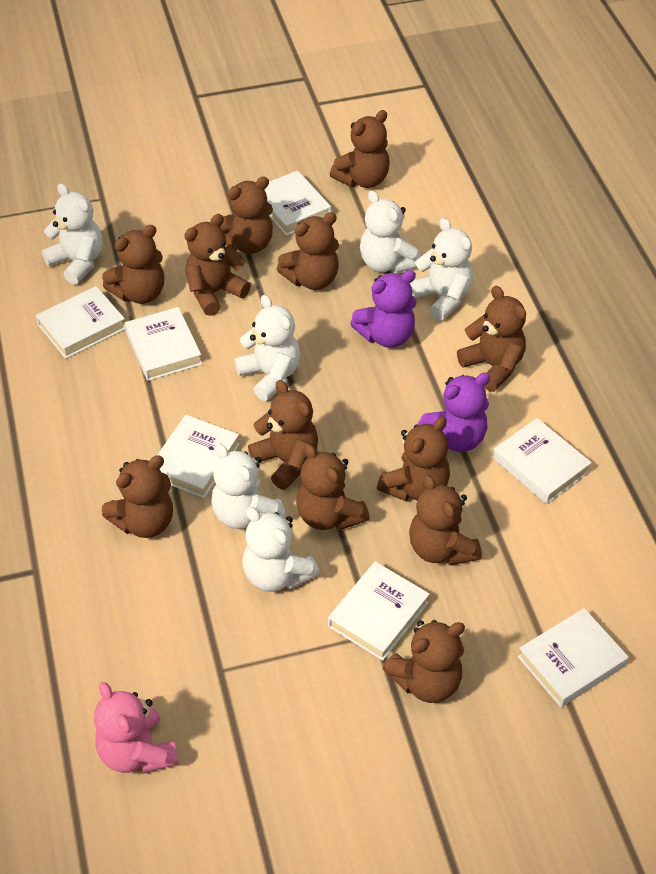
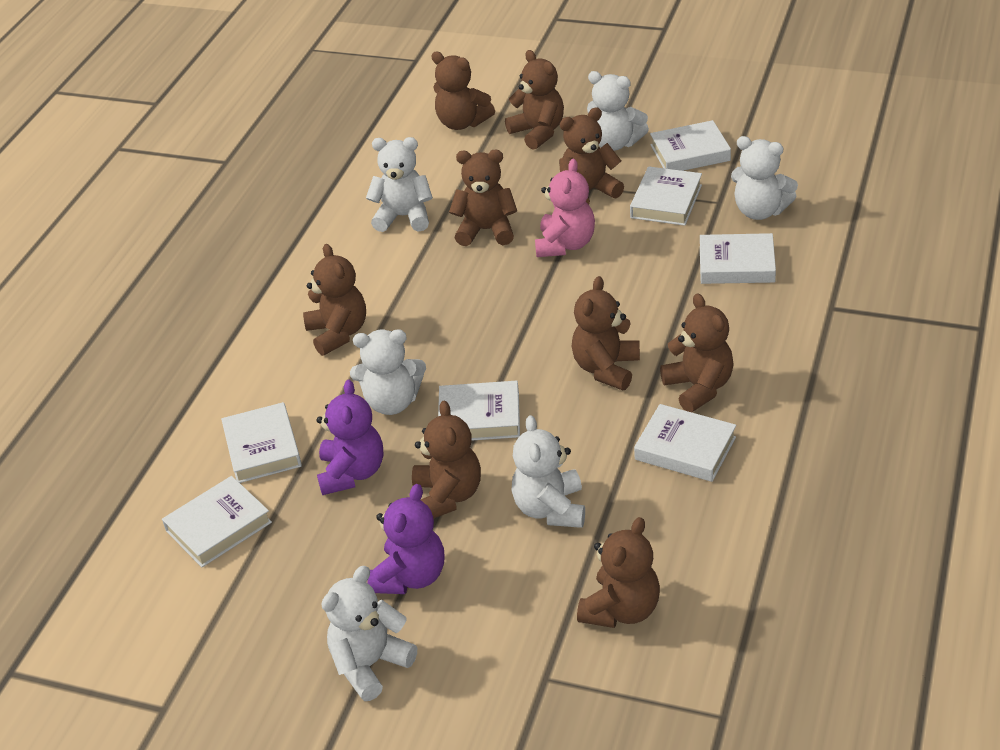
brown teddy bear: [102,225,164,304] [102,455,173,538] [184,214,251,316] [220,176,273,254] [248,380,318,490] [277,212,339,290] [296,444,370,530] [330,110,390,188] [377,417,450,501] [383,620,465,703] [409,475,482,566] [457,286,526,392] = 12 -> [303,244,366,356] [412,401,481,519] [431,52,495,130] [449,150,517,246] [505,50,564,150] [559,107,624,204] [572,276,640,390] [577,517,660,628] [660,293,734,412] = 9

